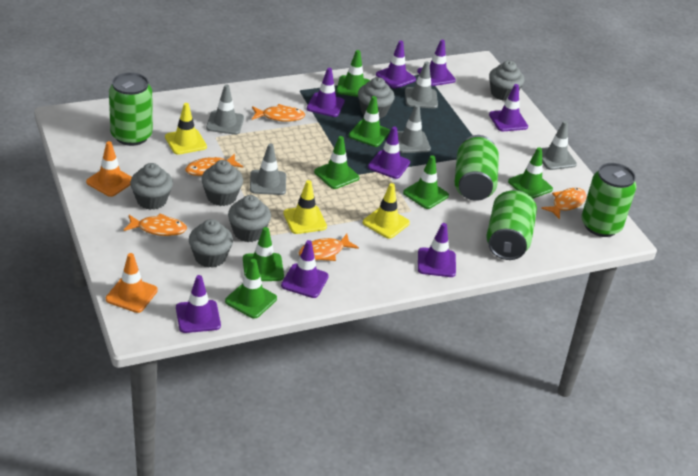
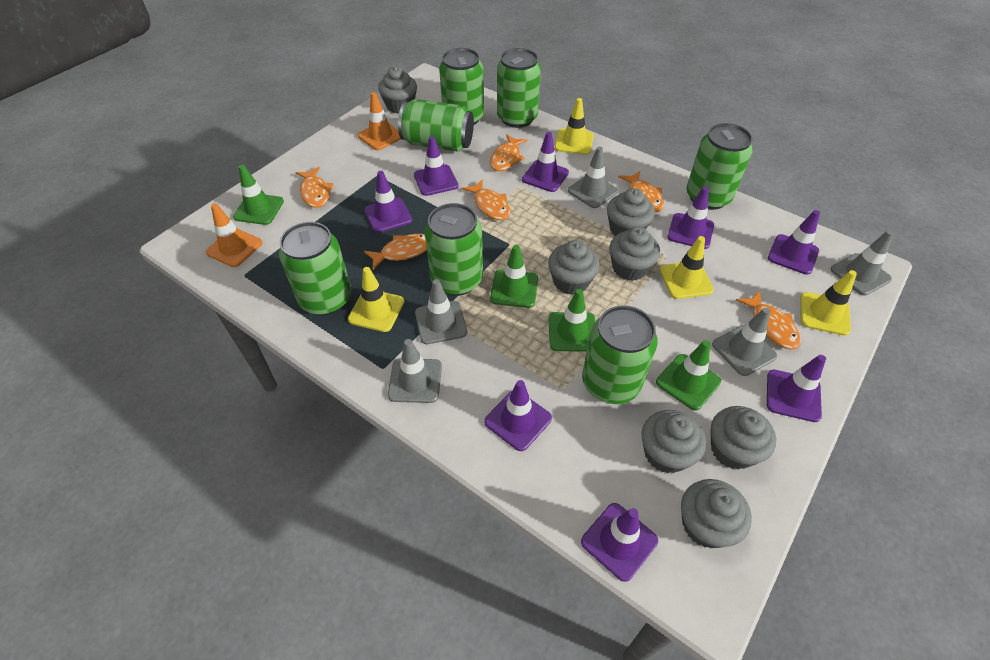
green can: [109,72,153,146] [455,135,499,201] [486,190,537,260] [582,163,636,237] = 4 -> [279,222,351,315] [398,99,474,152] [424,203,483,296] [439,48,484,125] [497,48,541,128] [582,305,658,404] [686,123,753,210] = 7
green traffic cone: [225,259,277,318] [243,227,284,281] [314,136,359,189] [336,50,370,97] [349,96,390,147] [403,155,449,209] [508,147,553,199] = 7 -> [233,165,284,225] [490,245,538,308] [548,289,595,352] [656,340,721,410] = 4
grey cupcake: [130,163,173,210] [189,219,233,268] [201,160,243,206] [228,195,271,242] [358,77,395,119] [489,60,524,101] = 6 -> [378,67,417,114] [548,240,600,295] [607,188,655,236] [609,227,660,281] [642,410,706,474] [681,479,752,548] [711,406,776,470] = 7
orange fish: [124,213,187,236] [185,154,243,176] [252,104,305,122] [298,234,359,261] [541,188,587,220] = 5 -> [295,167,334,208] [364,234,427,270] [462,179,511,220] [490,134,528,171] [618,171,664,213] [736,291,801,349] = 6
yellow traffic cone: [165,103,207,155] [283,180,327,234] [363,183,410,239] = 3 -> [348,267,404,332] [555,98,594,155] [659,236,714,299] [800,270,857,336] = 4

